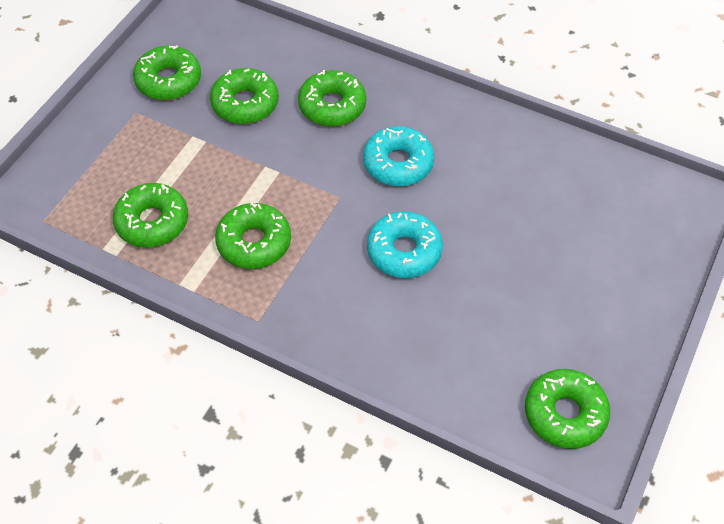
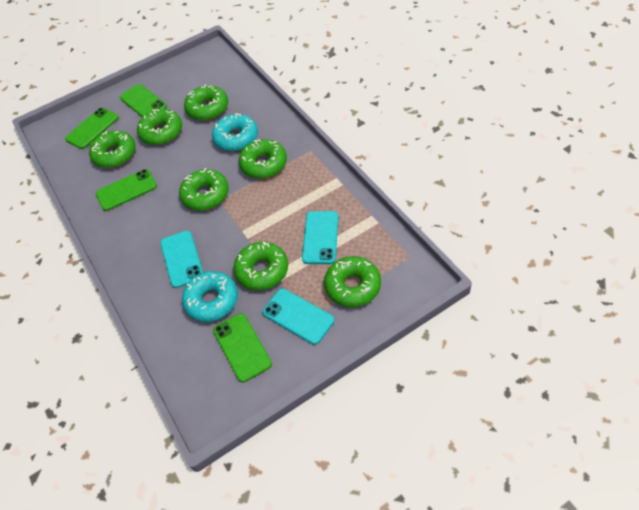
green donut: [113,183,188,248] [133,45,201,100] [210,68,279,124] [215,203,291,269] [298,70,366,127] [525,369,610,449] = 6 -> [89,131,136,168] [137,109,182,145] [179,168,229,211] [184,84,228,120] [233,242,288,290] [239,139,287,179] [324,256,381,307] = 7
green phone: none = 0 -> [65,108,119,149] [96,169,157,211] [120,84,167,117] [213,313,272,382] = 4
turquoise phone: none = 0 -> [160,231,203,288] [262,289,334,345] [302,211,339,264] = 3

